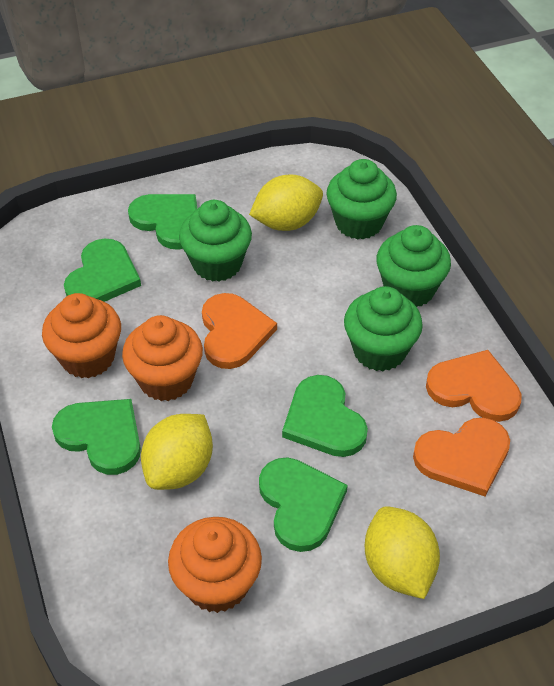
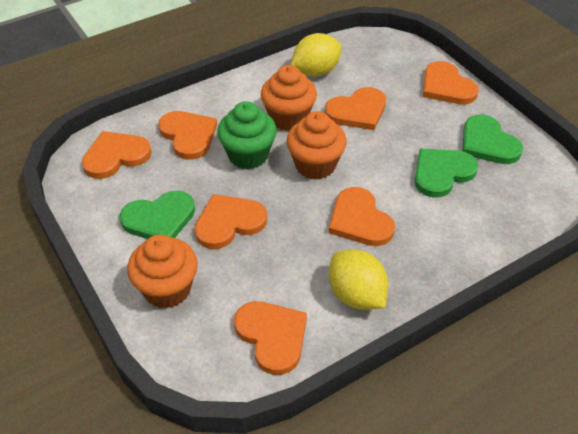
green cupcake: [179,200,252,282] [326,159,397,240] [344,286,423,371] [376,225,451,307] = 4 -> [217,101,277,169] = 1
green heart: [52,399,141,475] [64,239,141,302] [128,194,197,250] [259,457,348,552] [282,375,368,457] = 5 -> [120,191,195,239] [414,149,478,197] [462,114,523,164] = 3
orange heart: [202,293,277,369] [413,418,510,497] [426,350,522,422] = 3 -> [82,131,152,179] [158,111,217,160] [194,194,267,249] [234,301,307,375] [325,87,386,130] [328,187,395,246] [423,61,479,104] = 7
yellow lemon: [141,414,213,490] [249,174,323,231] [365,506,440,599] = 3 -> [291,33,342,76] [329,249,389,310] = 2

